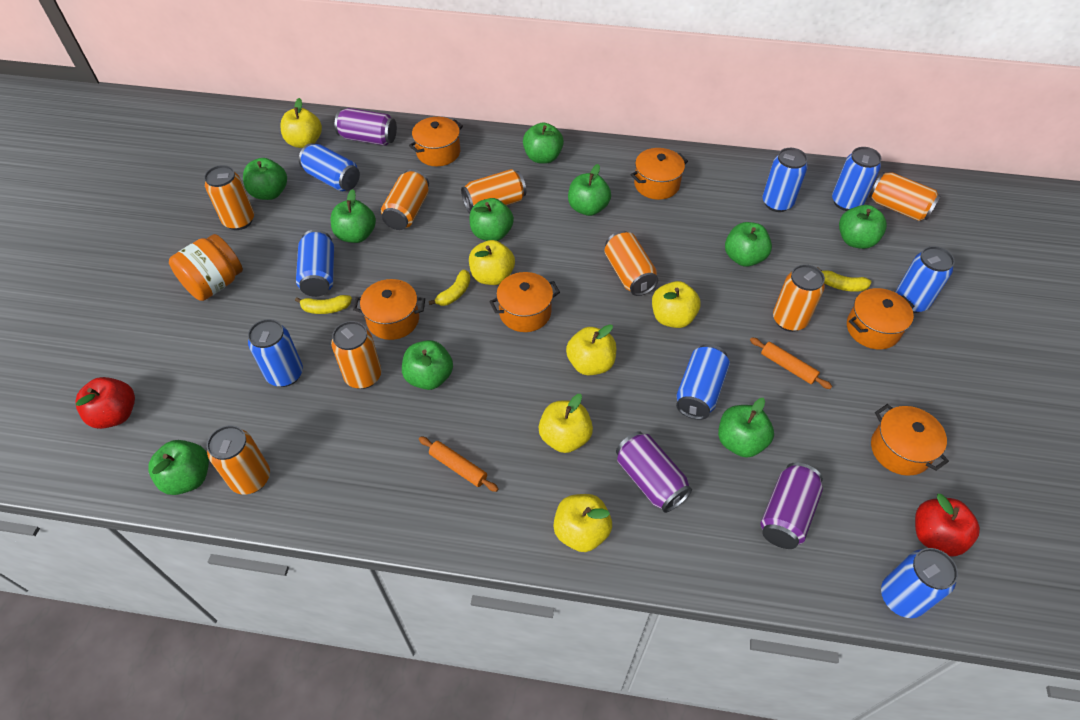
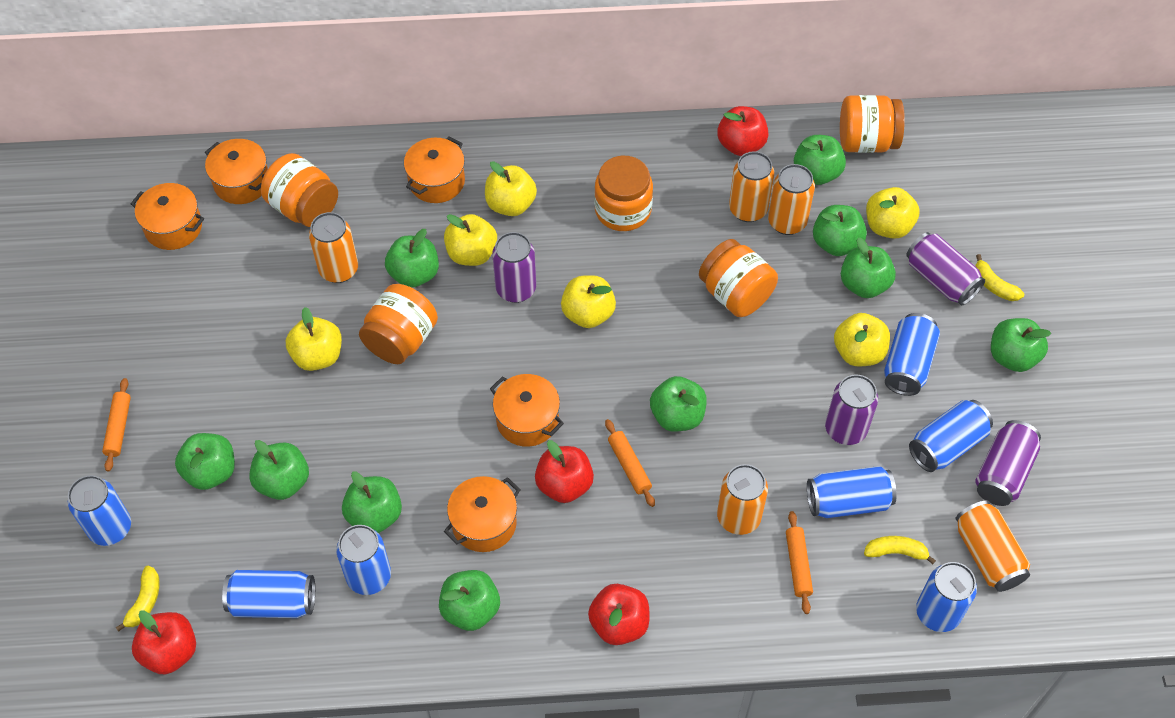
blue can: [248,319,303,387] [296,230,334,297] [299,143,360,191] [676,344,730,420] [763,148,808,212] [832,147,881,211] [881,548,958,618] [895,246,955,313] = 8 -> [68,475,131,546] [222,570,315,618] [336,525,391,595] [807,466,897,518] [884,313,940,396] [909,400,993,472] [916,562,977,632] = 7
orange can: [204,165,254,230] [207,425,270,494] [331,321,381,389] [381,169,429,230] [461,169,526,214] [605,231,658,296] [773,264,825,332] [869,172,941,221] = 8 -> [309,212,358,283] [717,464,768,535] [729,151,774,222] [768,164,815,235] [956,500,1030,592] = 5
orange jar: [169,234,243,301] = 1 -> [261,153,338,227] [359,284,438,364] [594,156,653,231] [699,239,778,317] [840,95,905,153] = 5
orange pot: [353,279,425,340] [409,117,463,166] [489,272,560,332] [631,148,688,200] [847,288,914,349] [871,404,949,476] = 6 -> [131,183,204,250] [205,139,268,204] [404,137,465,203] [444,476,520,552] [490,374,564,447] = 5
orange rolling pin: [419,436,498,492] [750,337,832,389] = 2 -> [102,378,131,472] [605,419,655,507] [786,511,813,614] = 3
purple can: [335,108,397,146] [616,431,692,513] [760,462,823,549] = 3 -> [492,232,536,303] [825,374,878,445] [906,232,985,306] [975,420,1041,506] = 4
red apple: [75,377,135,429] [915,494,980,557] = 2 -> [132,610,196,674] [535,440,594,503] [588,584,649,645] [717,106,769,156] = 4

